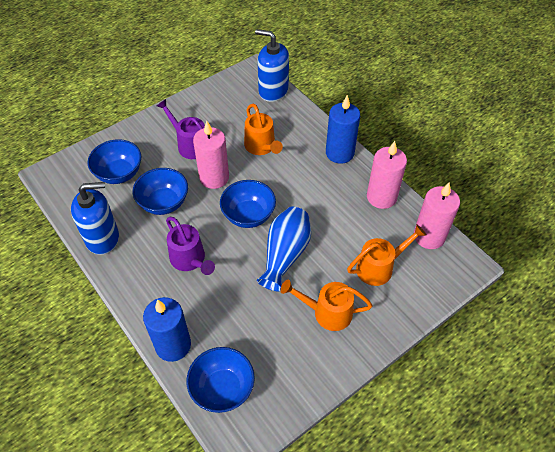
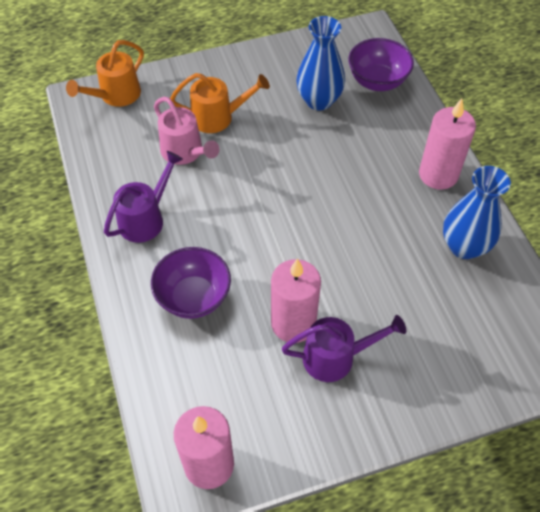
blue bowl: [87,139,141,184] [133,168,188,215] [187,347,255,413] [220,180,276,228] = 4 -> none = 0
blue candle: [143,297,191,362] [326,95,360,164] = 2 -> none = 0
blue soap dispenser: [71,182,119,255] [255,29,289,102] = 2 -> none = 0
blue vase: [257,207,311,291] = 1 -> [296,16,345,111] [443,166,511,259] = 2
orange watering can: [244,104,283,155] [280,280,373,331] [347,225,426,286] = 3 -> [66,40,144,107] [170,73,270,133] = 2
pink watering can: none = 0 -> [154,97,220,165] = 1
purple bowl: none = 0 -> [151,247,231,319] [348,38,414,91] = 2

